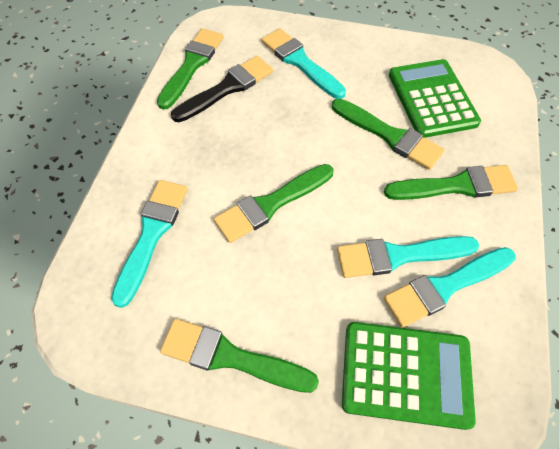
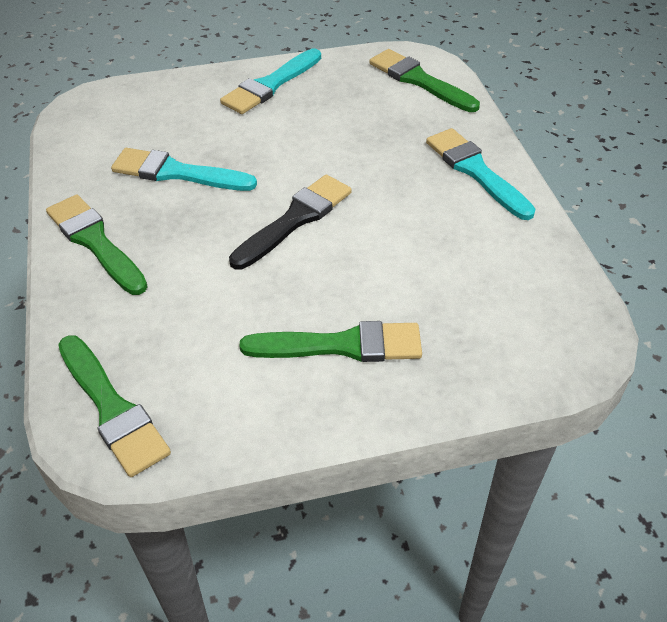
green brush: [157,28,224,109] [160,319,319,393] [214,164,333,243] [332,99,445,170] [384,165,518,200] = 5 -> [46,194,148,295] [58,335,171,477] [240,321,422,362] [369,49,480,112] = 4
green calculator: [342,322,476,430] [389,59,481,138] = 2 -> none = 0
turquoise brush: [111,180,188,308] [262,28,346,99] [337,236,479,278] [384,247,516,328] = 4 -> [111,148,257,191] [220,49,321,114] [426,128,536,220] = 3

